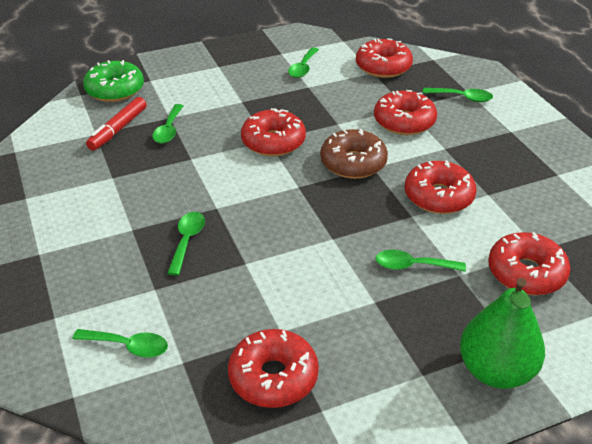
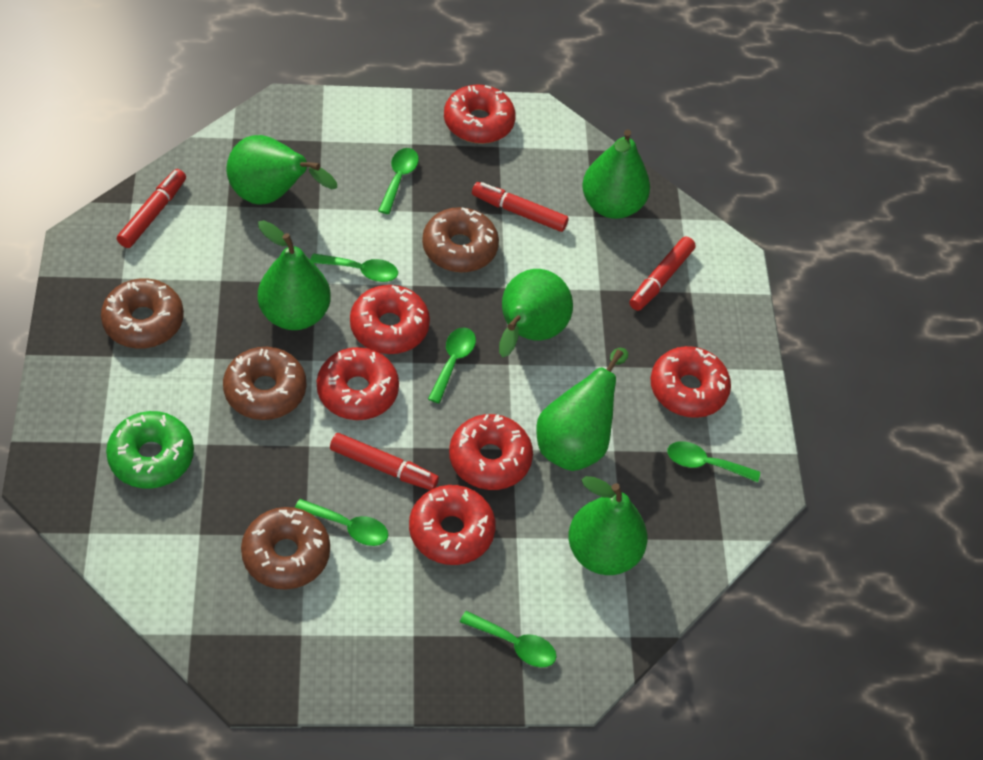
brown donut: [320,129,388,179] = 1 -> [101,278,184,348] [223,347,306,420] [241,507,330,590] [422,207,499,273] = 4
green pear: [460,278,545,389] = 1 -> [227,135,337,205] [258,220,331,330] [499,269,573,357] [536,348,628,471] [568,476,648,575] [582,129,650,219] = 6
red marker: [86,97,147,151] = 1 -> [117,169,186,248] [330,433,439,490] [472,182,569,232] [629,237,696,311] = 4

